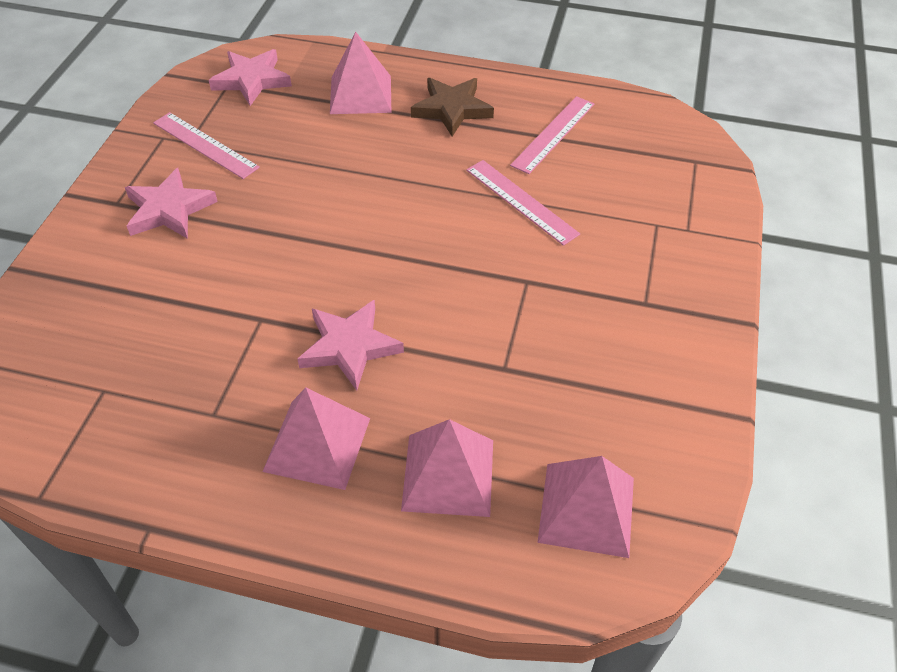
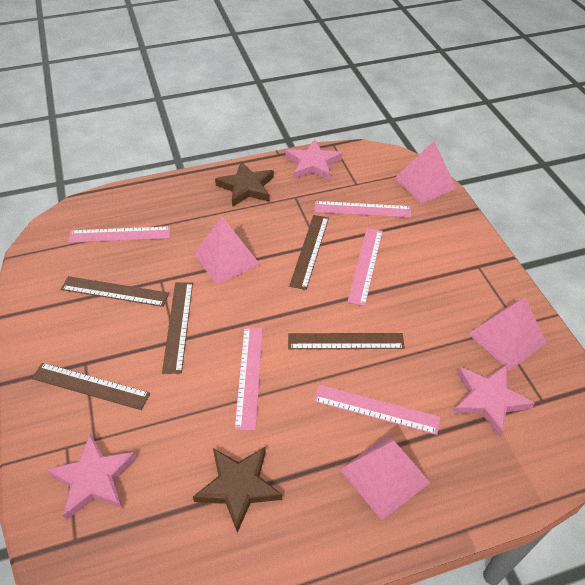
brown ruler: none = 0 -> [32,363,150,410] [61,276,169,307] [162,283,193,374] [288,333,405,349] [289,215,329,290] = 5
brown star: [411,78,494,137] = 1 -> [193,447,282,533] [215,162,274,207] = 2
pink ruler: [153,112,260,179] [466,160,580,246] [510,96,594,174] = 3 -> [68,226,171,243] [235,327,263,431] [314,201,411,218] [314,384,440,435] [347,228,383,306] = 5

